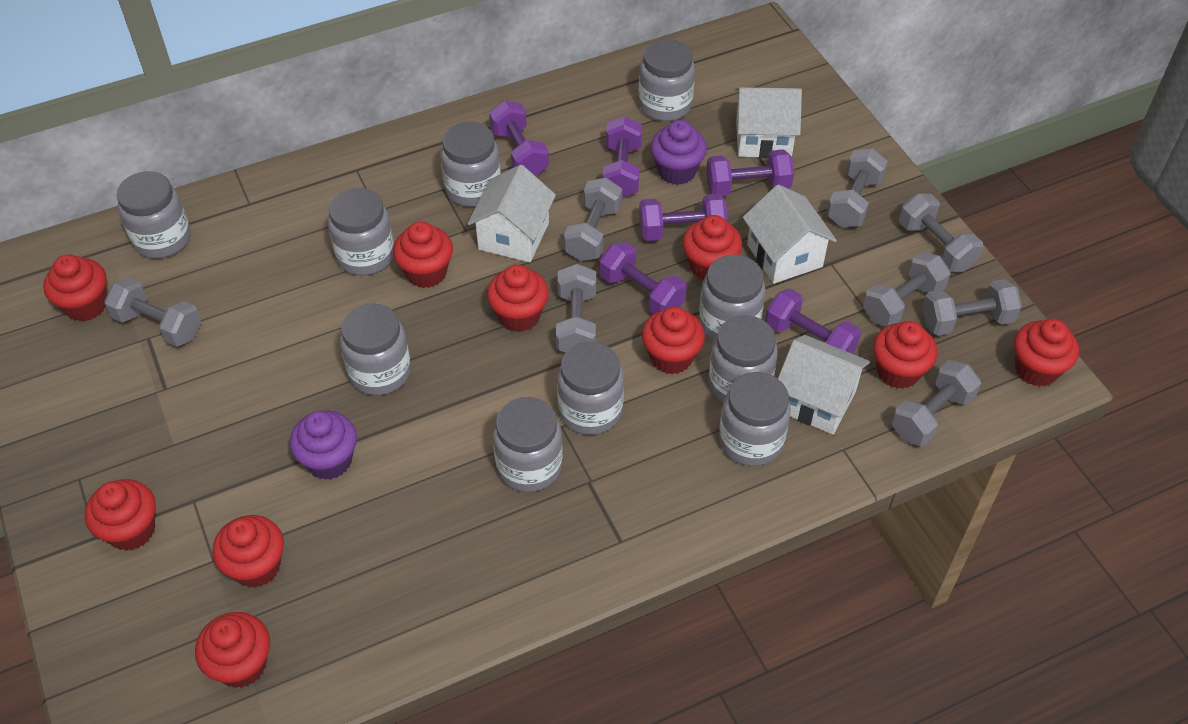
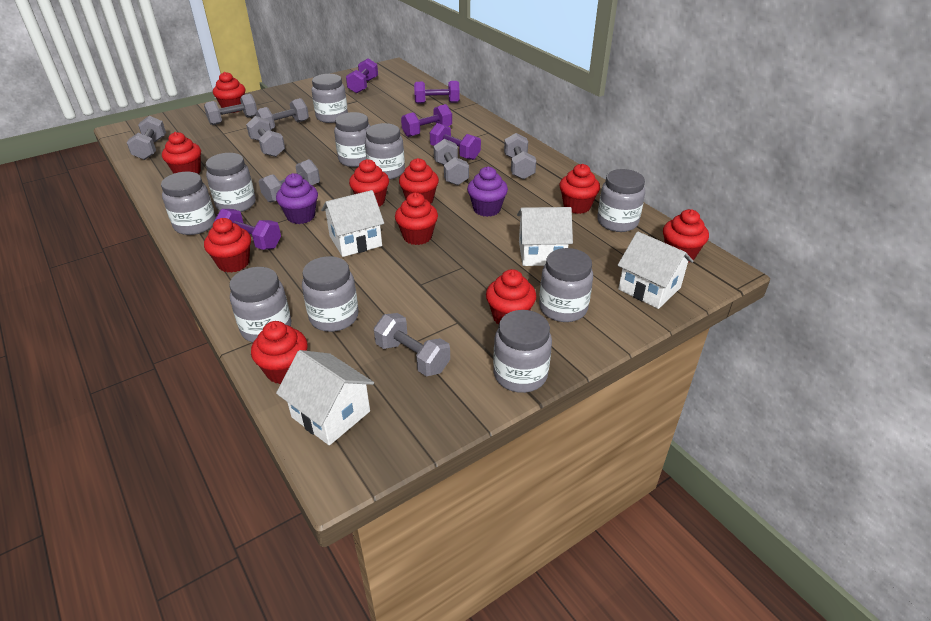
purple dumbbell: [489,101,549,176] [599,241,687,314] [603,116,642,198] [639,194,728,241] [706,149,794,196] [765,288,861,354] = 6 -> [214,209,281,250] [346,58,378,94] [401,104,452,137] [414,81,460,104] [430,123,481,160] = 5

